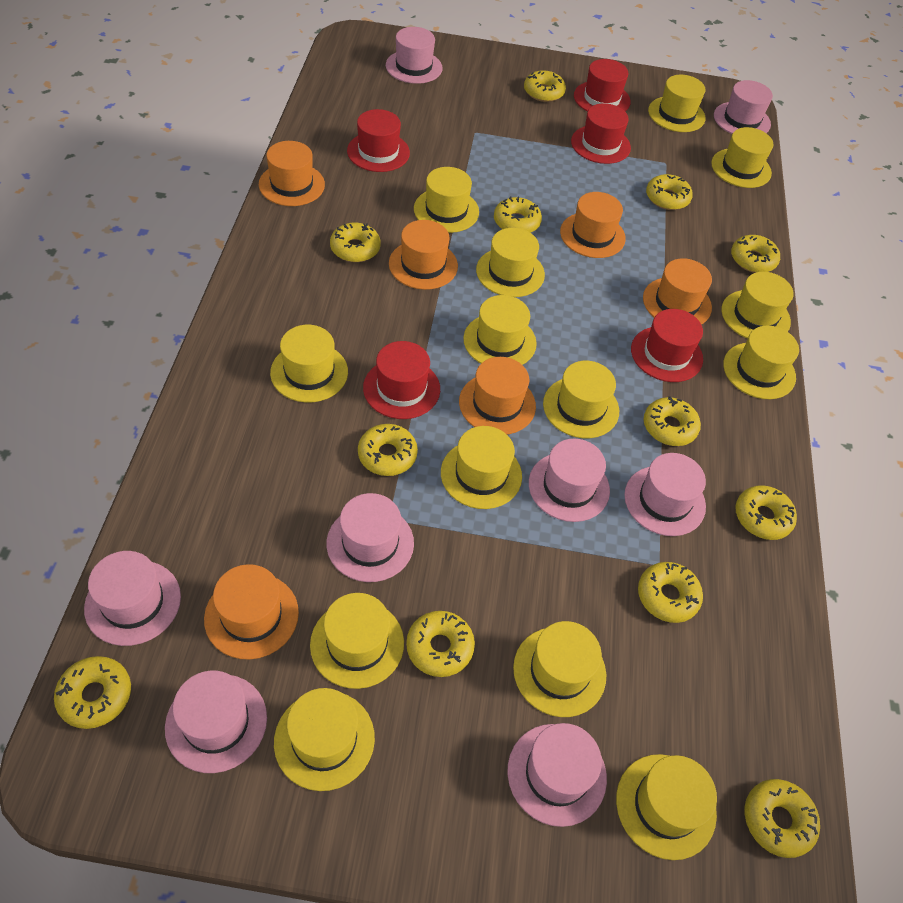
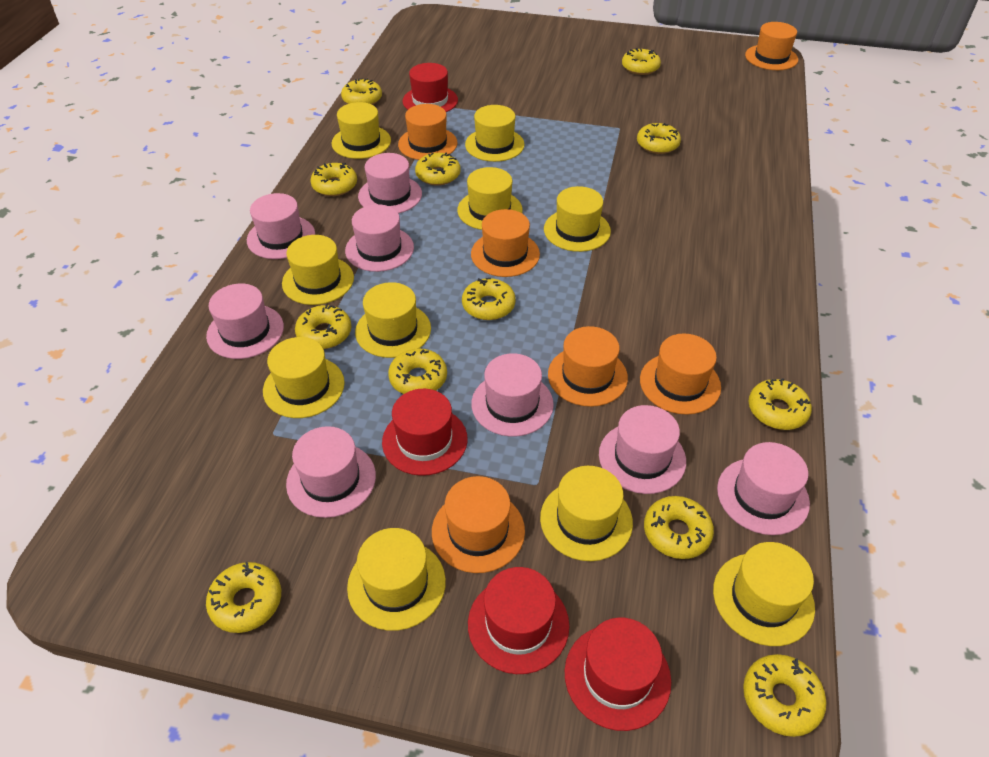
red hat: [347,109,410,172] [363,341,440,419] [571,103,631,164] [574,59,631,112] [631,309,703,382] = 5 -> [382,389,468,476] [402,63,458,112] [468,567,569,674] [565,618,671,731] = 4
yellow hat: [270,325,348,403] [274,688,375,791] [310,593,404,689] [414,167,479,233] [441,426,522,509] [463,295,537,365] [476,228,545,297] [513,621,606,717] [543,361,619,438] [616,754,717,860] [648,75,706,132] [711,127,774,188] [721,272,794,339] [723,325,799,399] = 14 -> [263,337,345,418] [282,235,354,305] [332,102,391,159] [347,528,446,631] [355,282,431,358] [457,167,522,230] [465,105,525,162] [540,466,633,561] [544,186,611,252] [713,542,815,646] = 10

